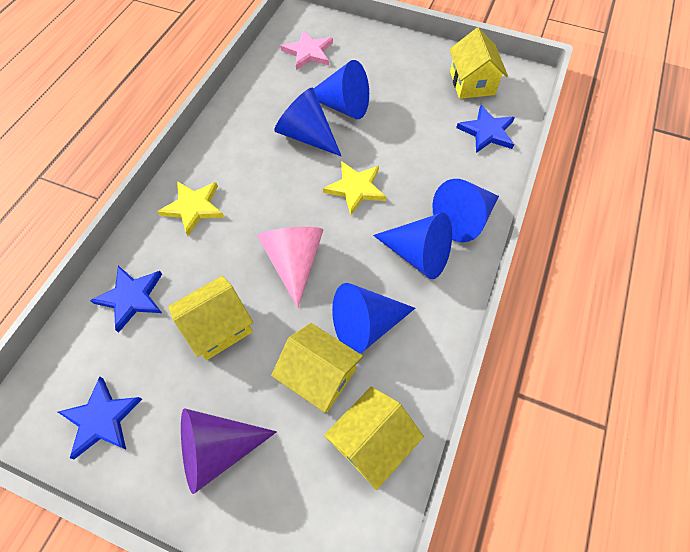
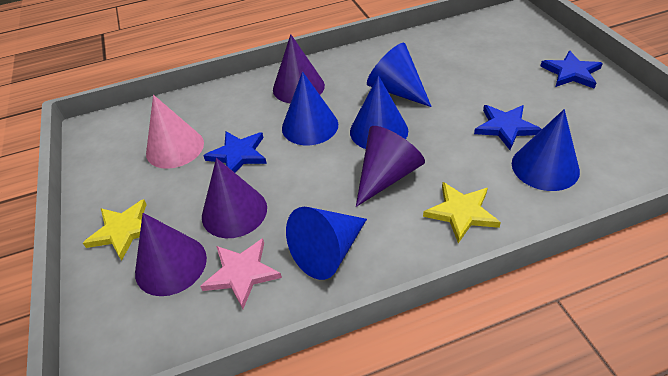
purple cone: [181,408,277,494] = 1 -> [135,213,207,296] [202,158,267,238] [273,34,325,103] [356,126,425,207] = 4
yellow house: [168,275,253,360] [271,323,363,413] [324,386,424,490] [449,28,508,99] = 4 -> none = 0

